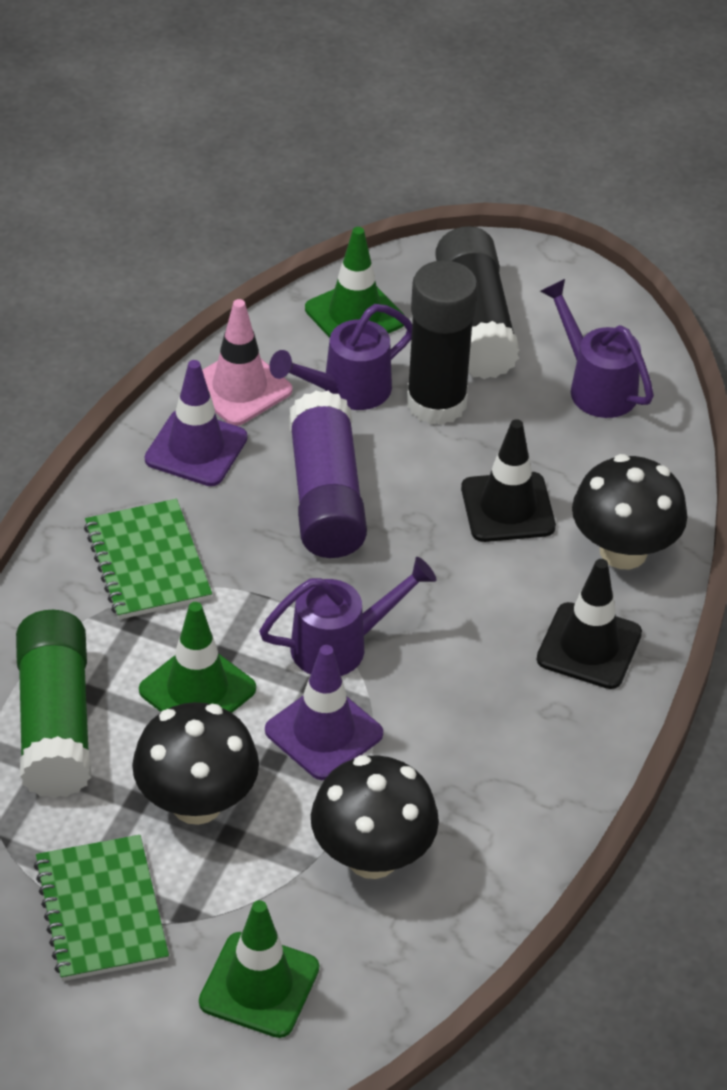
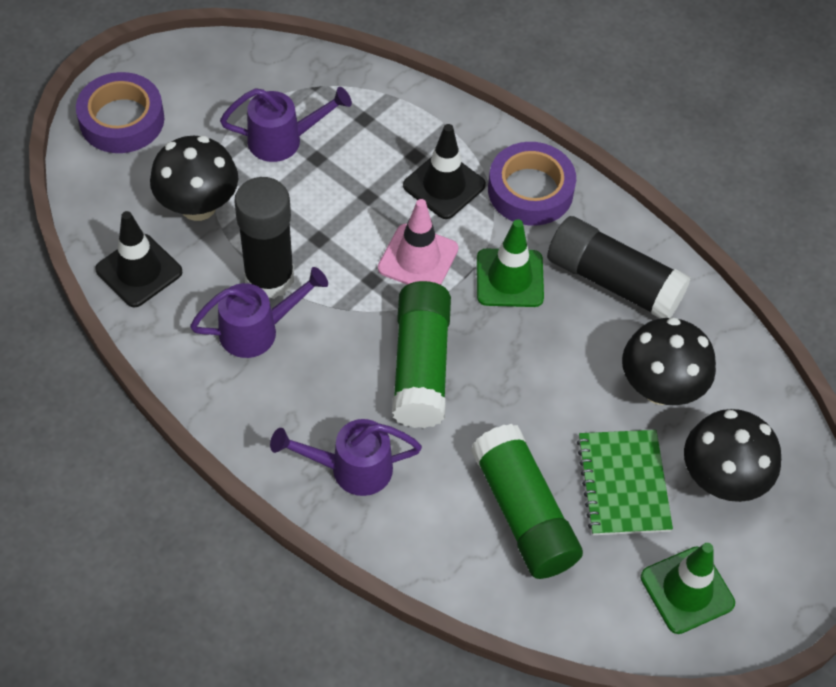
green glue stick: [16,610,91,798] = 1 -> [392,281,451,428] [471,424,583,579] = 2
green notebook: [34,835,169,981] [84,499,212,620] = 2 -> [577,430,673,535] = 1
green traffic cone: [139,602,256,713] [199,900,319,1038] [305,227,405,338] = 3 -> [477,219,544,307] [641,543,735,634] = 2
purple glue stick: [289,391,367,558] = 1 -> none = 0
purple tape: none = 0 -> [76,72,164,153] [488,142,576,226] = 2
purple traffic cone: [145,360,248,486] [265,645,383,780] = 2 -> none = 0

